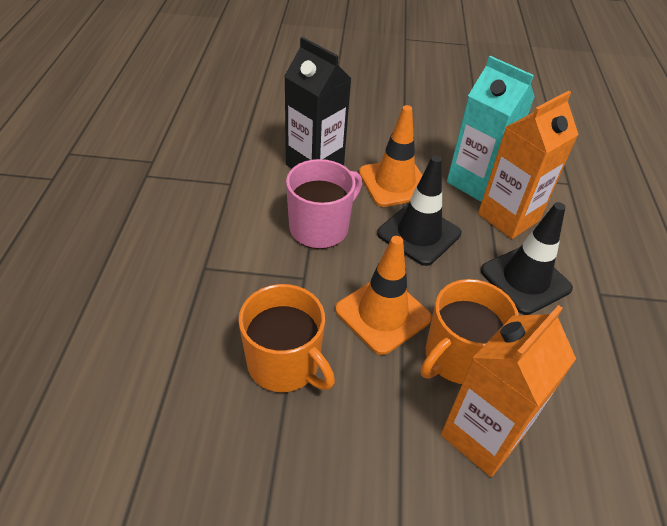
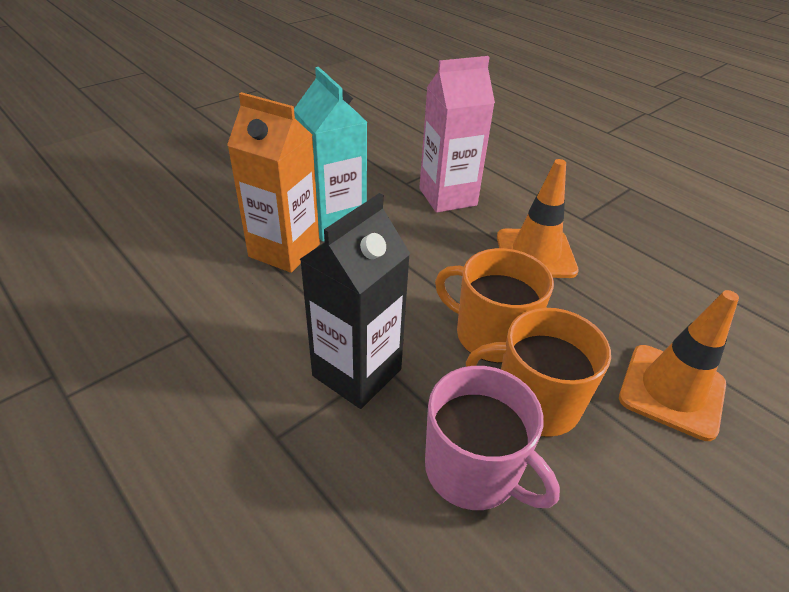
black traffic cone: [377,155,461,266] [481,202,573,315] = 2 -> none = 0
orange carton: [441,305,576,477] [478,91,579,239] = 2 -> [227,92,320,273] = 1
pink carton: none = 0 -> [419,56,495,213] = 1

